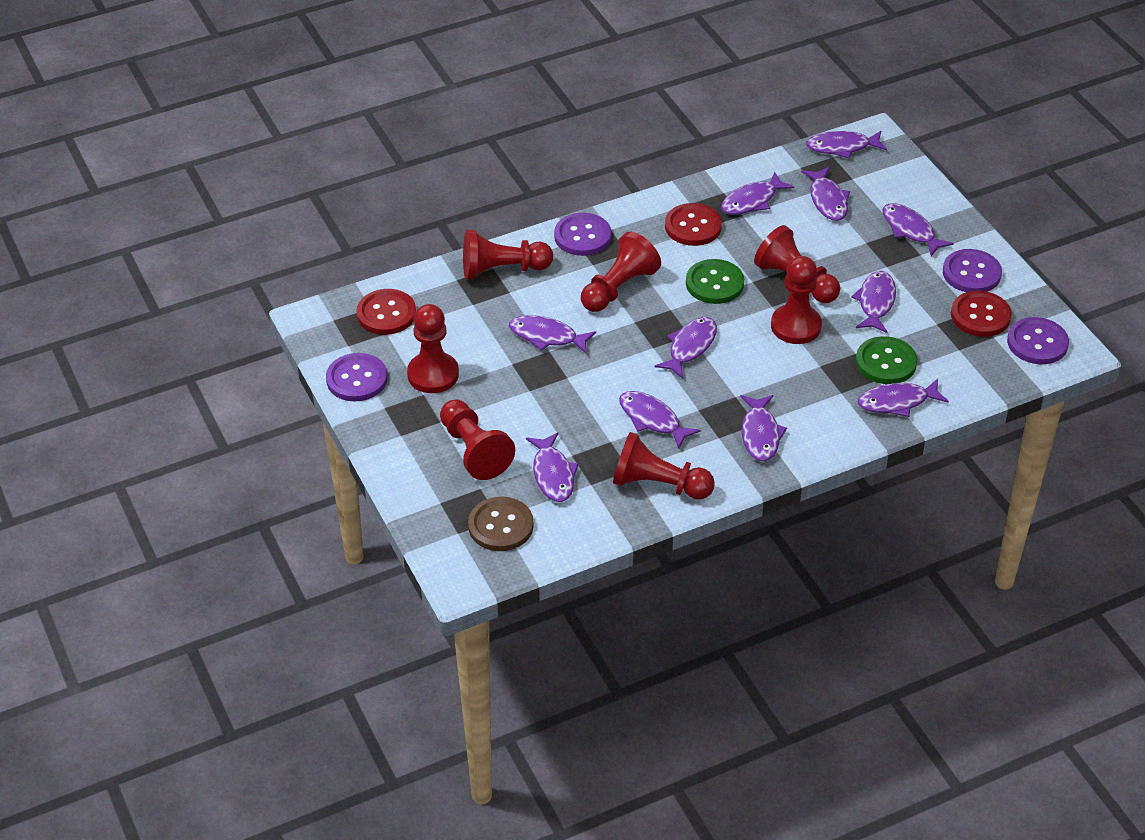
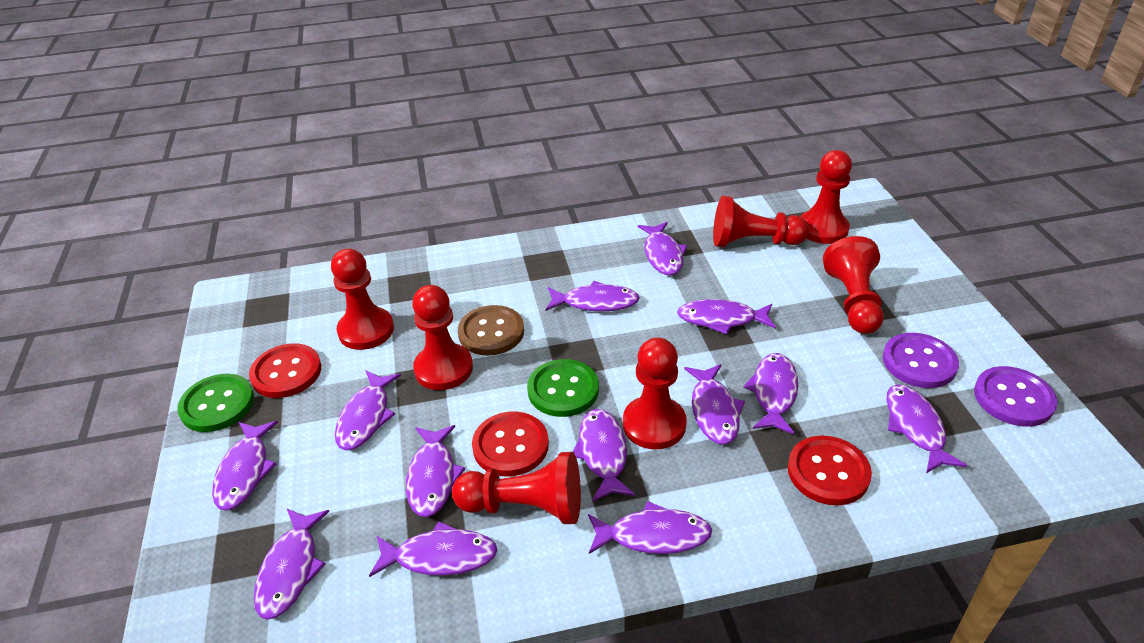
purple button: [326,353,388,401] [554,213,611,256] [943,249,1002,292] [1007,317,1069,364] = 4 -> [883,333,959,388] [974,366,1058,427] = 2
purple fish: [509,315,596,354] [526,432,579,502] [619,391,701,449] [654,317,717,379] [721,172,794,215] [740,395,787,461] [801,167,850,221] [806,131,887,158] [851,271,896,333] [858,378,949,417] [883,203,954,256] = 11 -> [212,421,278,511] [254,509,329,620] [335,370,401,450] [369,521,497,577] [406,425,465,517] [546,281,640,312] [573,409,635,502] [588,501,712,554] [638,222,687,275] [677,299,776,334] [684,364,745,445] [743,353,798,434] [887,384,967,473] = 13

